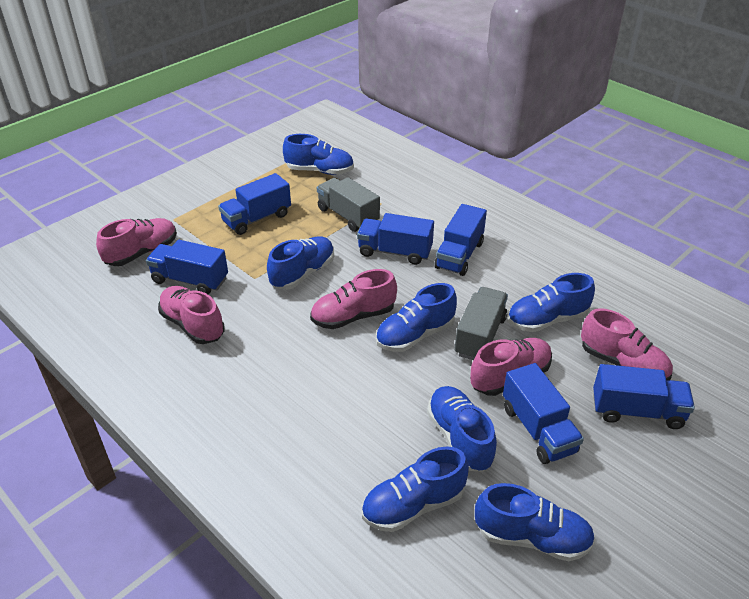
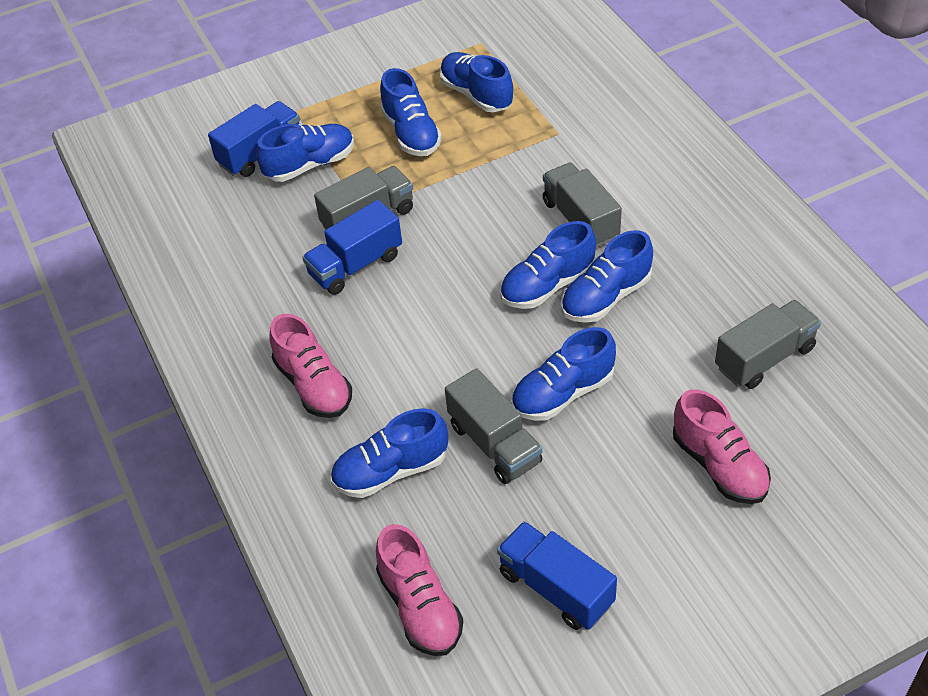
blue truck: [146,240,228,294] [218,173,291,235] [357,213,434,265] [434,204,487,276] [503,363,584,464] [593,364,695,429] = 6 -> [208,101,300,177] [302,200,402,295] [497,521,617,630] = 3
grey truck: [317,177,380,232] [454,287,508,360] = 2 -> [314,166,413,229] [445,368,542,484] [543,163,622,248] [715,300,821,389] = 4
pink shoe: [96,218,177,266] [158,286,225,344] [310,269,397,329] [470,338,552,396] [581,308,673,380] = 5 -> [269,314,352,418] [376,524,463,656] [673,389,771,504] = 3

